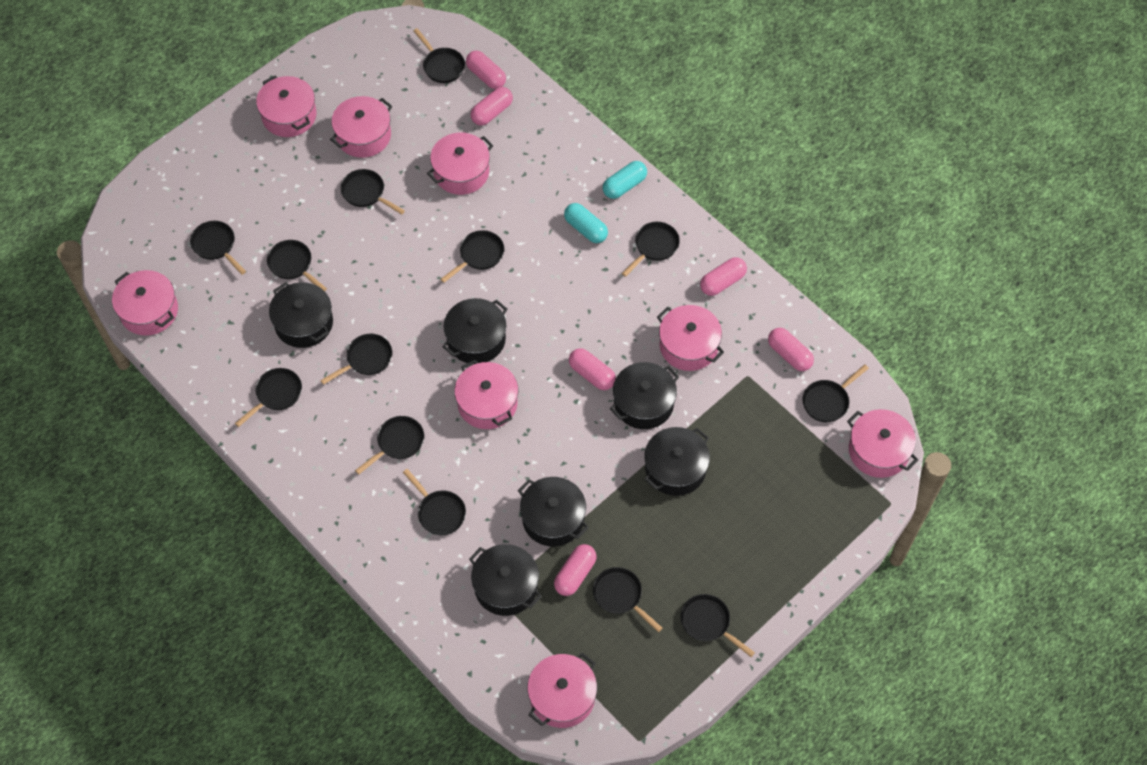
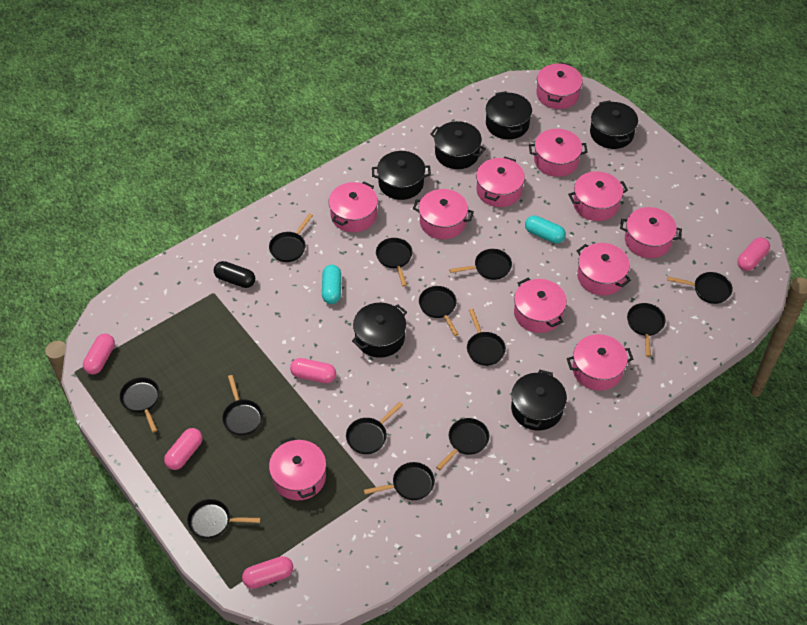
black capsule: none = 0 -> [214,261,255,288] = 1
pink capsule: [466,51,506,89] [471,87,513,126] [554,544,597,596] [569,348,616,390] [700,257,747,296] [768,328,814,371] = 6 -> [83,333,115,374] [164,428,203,470] [242,556,293,589] [290,358,336,383] [737,237,770,271] = 5
pink pot: [112,270,178,336] [256,76,316,137] [330,96,392,158] [427,133,493,195] [454,360,518,429] [527,652,597,728] [657,305,724,371] [847,409,918,478] = 8 -> [269,437,326,500] [328,181,378,232] [413,189,474,239] [476,157,525,207] [514,277,567,333] [529,129,587,177] [536,62,583,109] [567,334,633,391] [568,171,628,221] [577,243,631,295] [620,207,682,258] = 11

